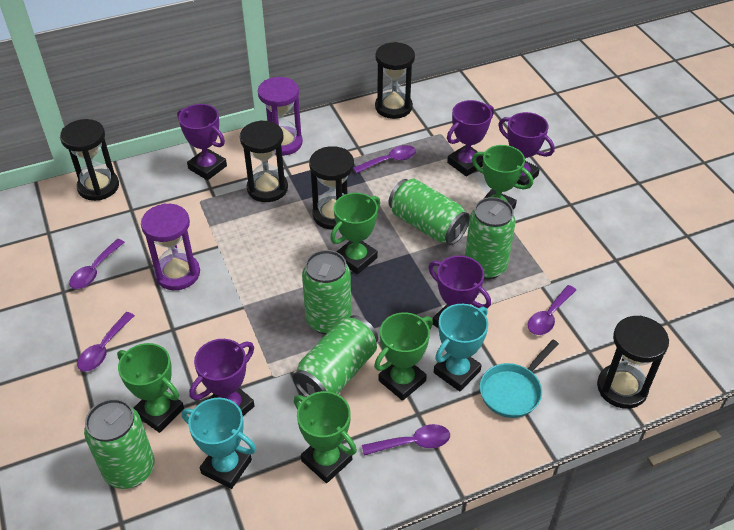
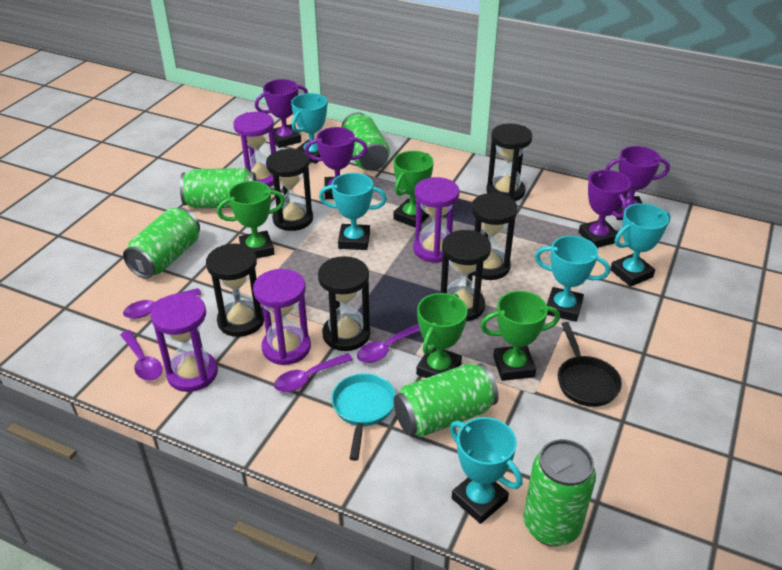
black hourglass: [60,119,119,201] [240,120,288,202] [309,146,354,230] [375,42,415,119] [597,316,669,409] = 5 -> [206,243,264,337] [266,149,313,231] [318,256,370,351] [441,230,491,321] [471,193,518,280] [486,123,532,201] = 6
black pan: none = 0 -> [558,322,622,407] = 1
green trophy: [117,343,184,433] [294,391,357,483] [330,193,380,274] [374,312,433,401] [472,145,533,210] = 5 -> [217,181,285,258] [393,151,433,228] [416,293,467,378] [480,291,560,381] = 4
purple hourglass: [141,203,200,290] [258,77,303,156] = 2 -> [151,293,218,392] [233,112,276,187] [253,269,311,365] [413,177,459,263] = 4
purple spoon: [69,239,125,289] [77,312,135,372] [353,145,416,174] [362,424,450,455] [528,285,576,335] = 5 -> [120,330,163,381] [123,288,201,319] [274,353,353,392] [357,324,420,363] = 4
purple trophy: [177,104,227,180] [189,339,255,416] [428,256,491,328] [447,100,494,176] [498,112,555,185] = 5 -> [255,79,308,148] [305,127,368,199] [579,170,631,248] [605,146,670,220] = 4
turquoise trophy: [182,398,256,489] [434,304,488,391] = 2 -> [291,93,328,164] [319,173,387,250] [450,417,523,524] [535,236,610,322] [610,203,671,287] = 5

